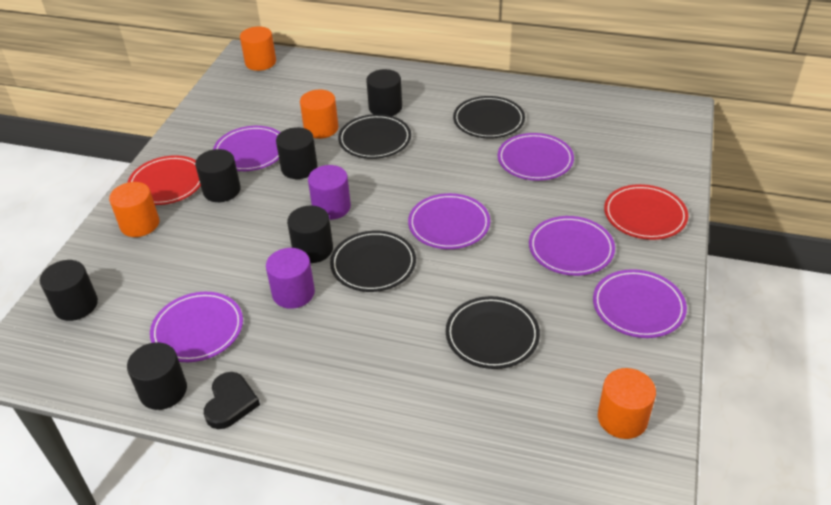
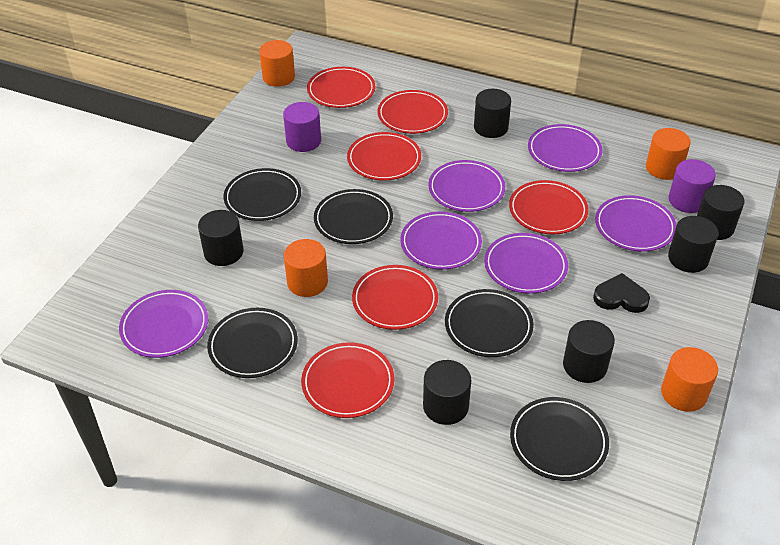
black plate: [330,231,416,292] [338,114,411,159] [446,296,540,369] [453,96,525,139] = 4 -> [207,308,298,378] [224,168,301,221] [314,189,393,244] [445,289,534,357] [510,397,609,481] = 5
red plate: [127,155,201,205] [604,184,688,240] = 2 -> [301,342,395,418] [307,67,375,108] [347,132,421,181] [352,265,438,330] [377,90,448,134] [509,180,589,234] = 6

